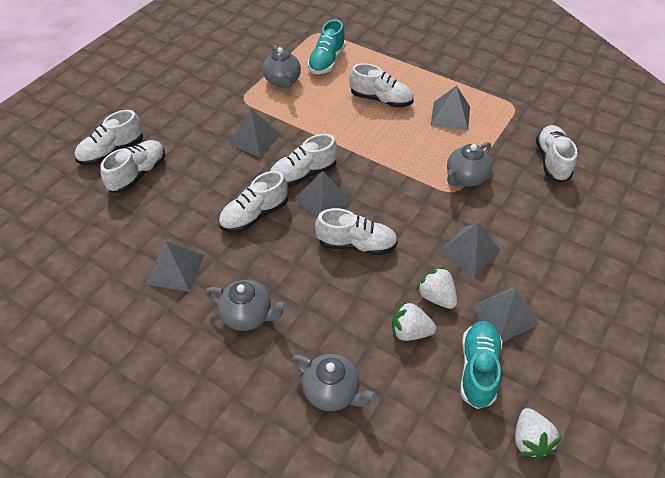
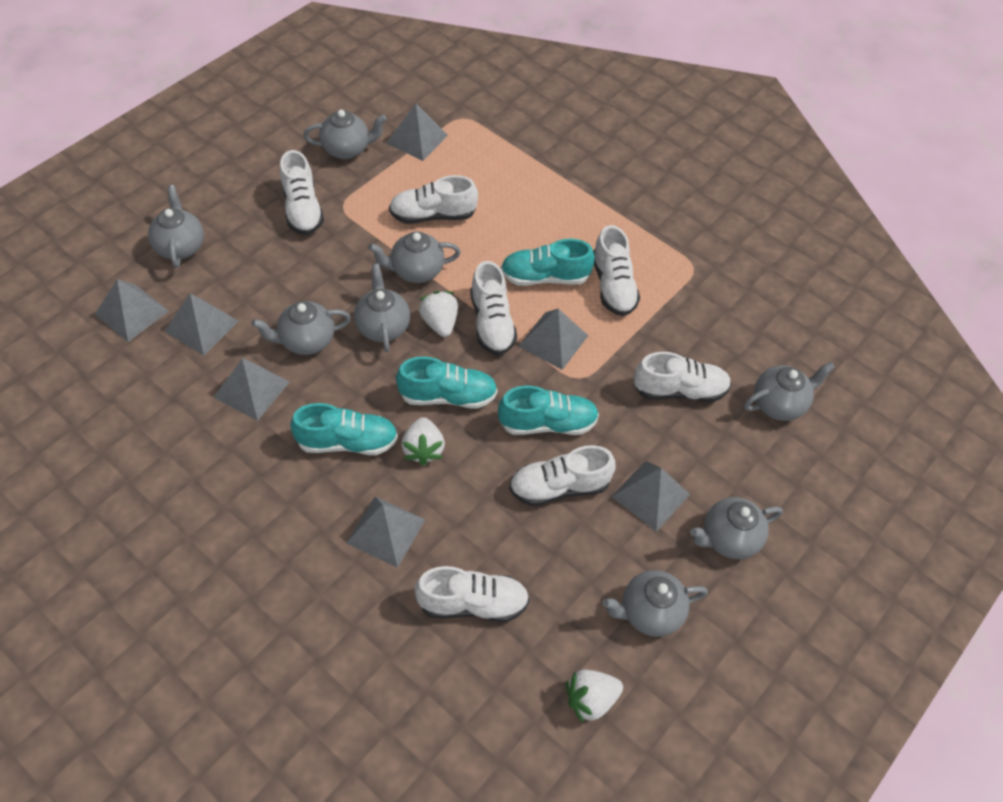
grey pyramid: [146,241,204,292] [229,109,281,157] [295,171,352,219] [431,86,470,131] [439,223,501,277] [472,288,539,342] = 6 -> [95,279,169,342] [164,293,239,355] [213,358,289,421] [346,497,426,568] [386,103,448,161] [519,309,588,370] [612,461,690,532] = 7
grey teapot: [205,280,287,331] [263,45,301,88] [292,354,377,411] [447,142,492,187] = 4 -> [148,185,204,268] [251,301,351,355] [303,110,387,159] [354,263,410,352] [368,232,461,283] [602,570,708,637] [690,497,783,559] [744,362,835,421] = 8
turquoise shoe: [308,19,346,74] [460,321,502,409] = 2 -> [290,403,398,455] [396,356,498,409] [498,385,599,435] [501,239,595,286] = 4

